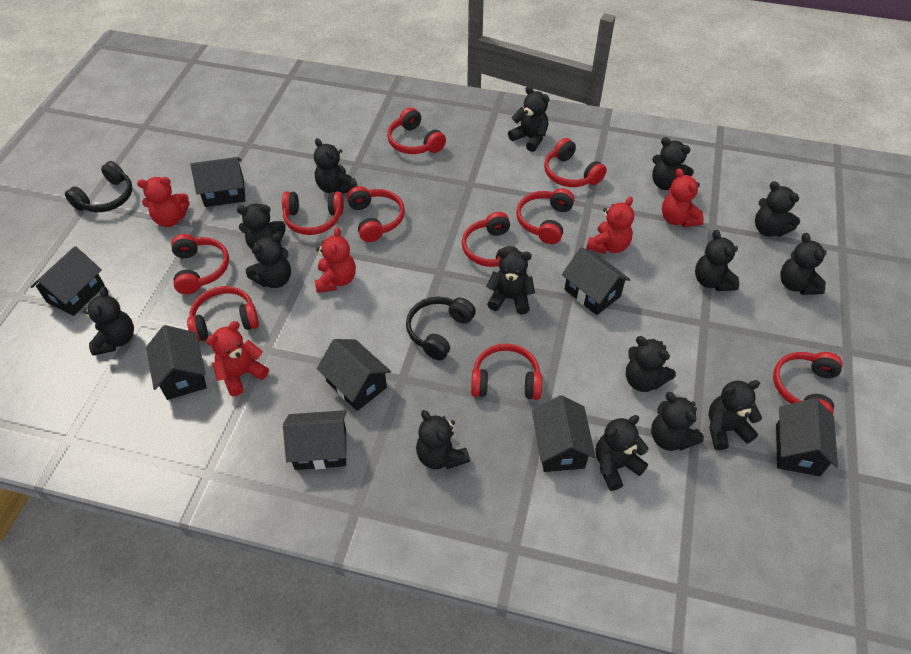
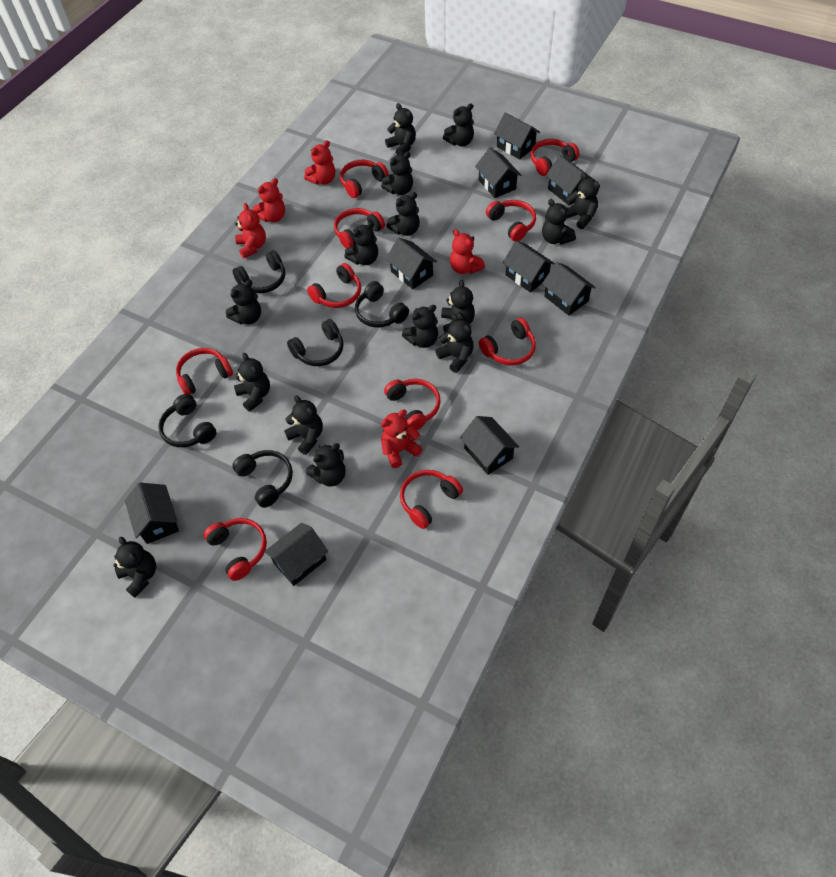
black headphones: [65,161,132,212] [406,297,476,360] = 2 -> [158,394,217,447] [232,250,285,293] [232,450,293,508] [287,319,344,366] [355,281,409,328] = 5
black house: [30,246,105,316] [146,325,207,400] [191,157,245,207] [283,410,346,470] [317,339,391,411] [532,395,596,472] [562,247,631,315] [776,398,838,476] = 8 -> [125,483,179,544] [264,523,328,586] [386,237,437,289] [460,416,519,475] [475,147,521,198] [494,113,540,159] [503,241,555,293] [542,262,596,316] [546,155,593,205] = 9

